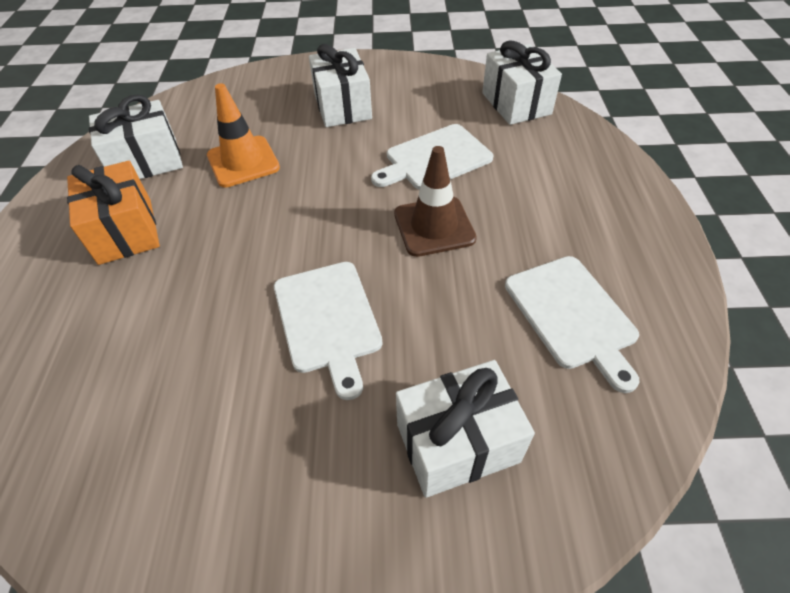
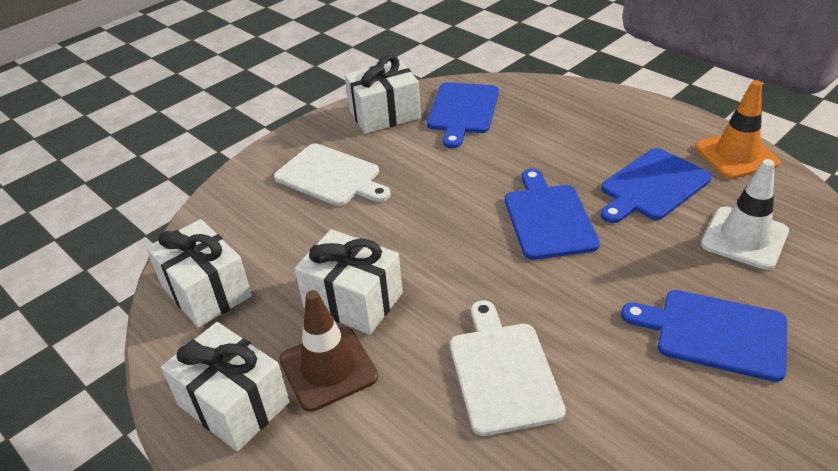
blue cutting board: none = 0 -> [427,82,499,148] [505,169,600,260] [601,148,712,223] [621,290,787,382] = 4
orange gift: [67,161,160,265] = 1 -> none = 0
white cutting board: [274,262,383,400] [371,124,493,190] [505,256,639,393] = 3 -> [274,143,391,206] [450,300,566,436] = 2
white traffic cone: none = 0 -> [701,159,789,270] = 1

